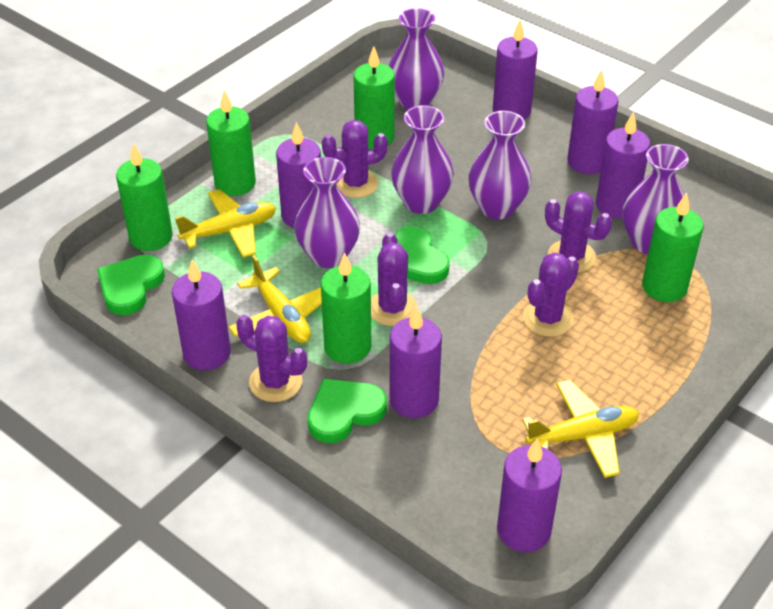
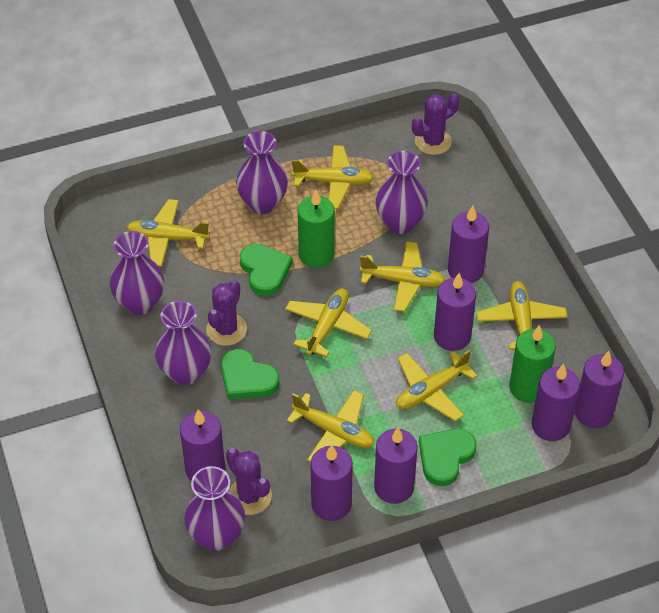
green candle: [116,143,173,251] [206,90,256,196] [321,252,372,364] [353,46,395,149] [642,193,704,302] = 5 -> [298,190,335,268] [509,325,556,403] = 2
purple cactus: [236,315,307,402] [322,120,388,198] [371,232,418,326] [523,252,579,337] [545,191,612,273] = 5 -> [206,280,247,346] [226,448,272,515] [412,93,459,155] = 3
yellow plane: [175,189,276,258] [228,255,322,343] [522,380,639,478] = 3 -> [126,199,210,267] [285,288,372,357] [287,390,374,462] [292,145,374,209] [360,241,445,312] [396,350,478,421] [476,281,568,350] = 7

